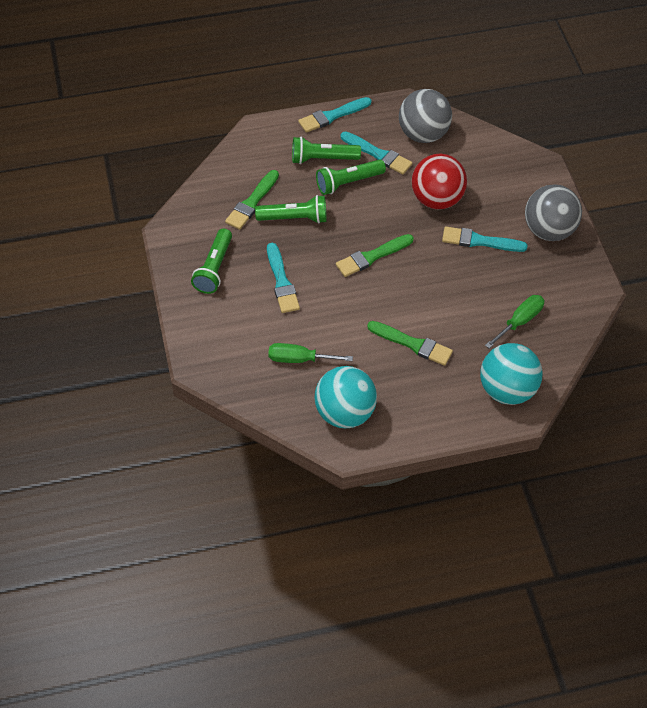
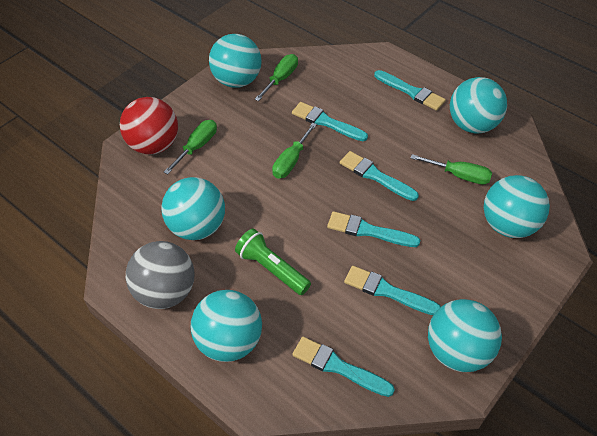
green brush: [225,170,279,230] [336,234,414,277] [367,321,453,366] = 3 -> none = 0
green flashlight: [191,228,232,294] [255,195,327,224] [292,136,361,164] [316,159,386,195] = 4 -> [235,228,311,295] = 1
green screwdriver: [268,343,353,363] [485,295,544,348] = 2 -> [164,120,217,175] [255,54,298,101] [272,123,317,178] [411,154,492,185] = 4
grey ball: [399,89,452,143] [525,184,582,241] = 2 -> [126,241,195,309] = 1
turquoise ball: [315,366,377,428] [480,343,543,405] = 2 -> [161,177,225,240] [191,290,262,362] [209,34,262,88] [428,299,502,372] [450,77,507,134] [484,175,550,238] = 6
turquoise brush: [267,243,300,313] [298,97,371,133] [341,131,412,174] [442,226,528,252] = 4 -> [292,102,368,141] [292,337,395,397] [327,211,420,247] [340,151,419,201] [344,266,441,315] [374,70,446,111] = 6

